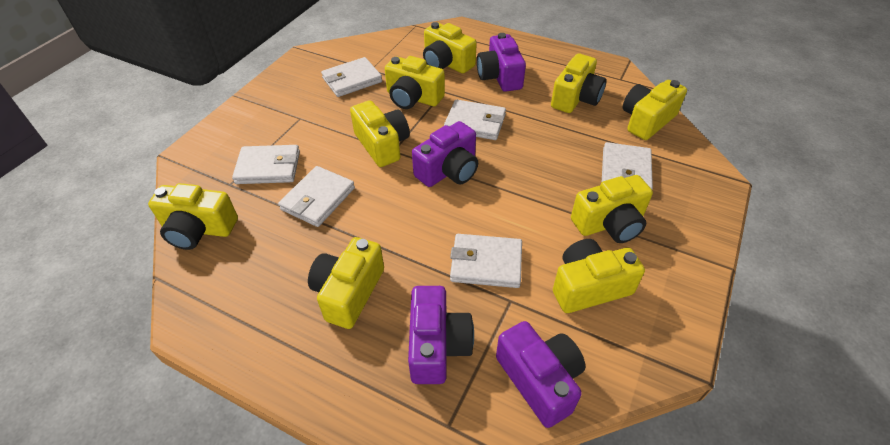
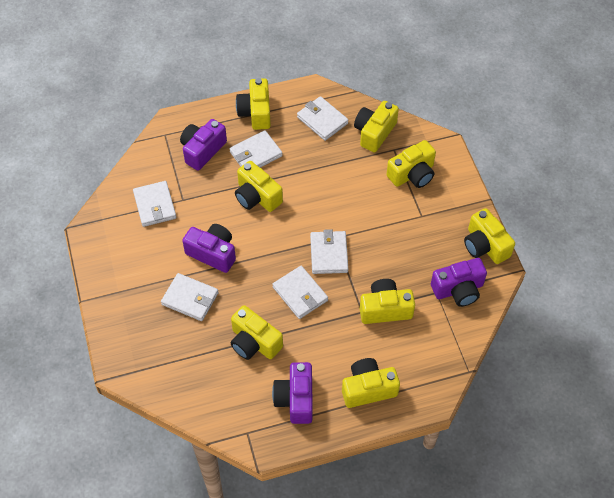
yellow camera: [148,183,238,250] [308,237,384,329] [350,100,410,167] [385,56,445,109] [423,22,477,73] [551,54,606,113] [553,239,645,313] [571,175,653,243] [623,80,687,140] = 9 -> [231,305,283,360] [235,161,283,212] [236,78,271,130] [342,358,400,408] [354,101,399,152] [360,279,415,324] [386,140,436,188] [464,208,515,264] = 8

